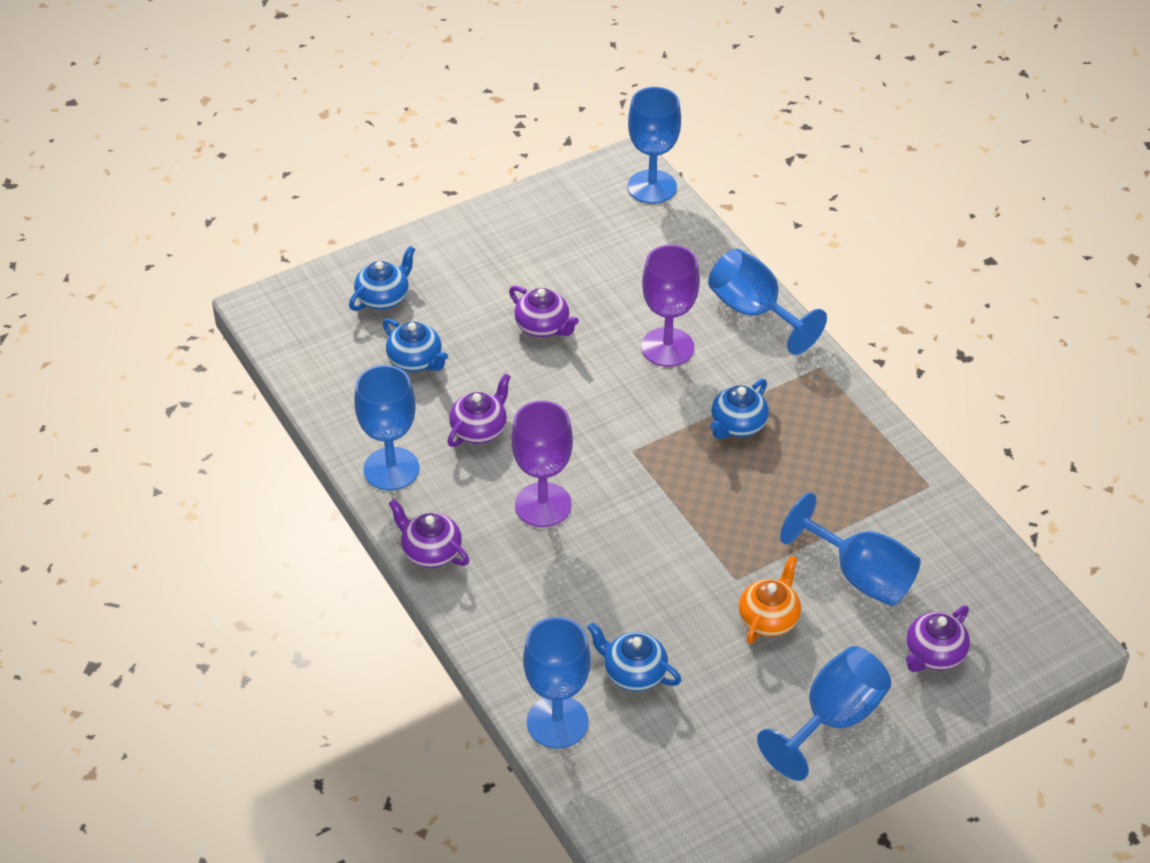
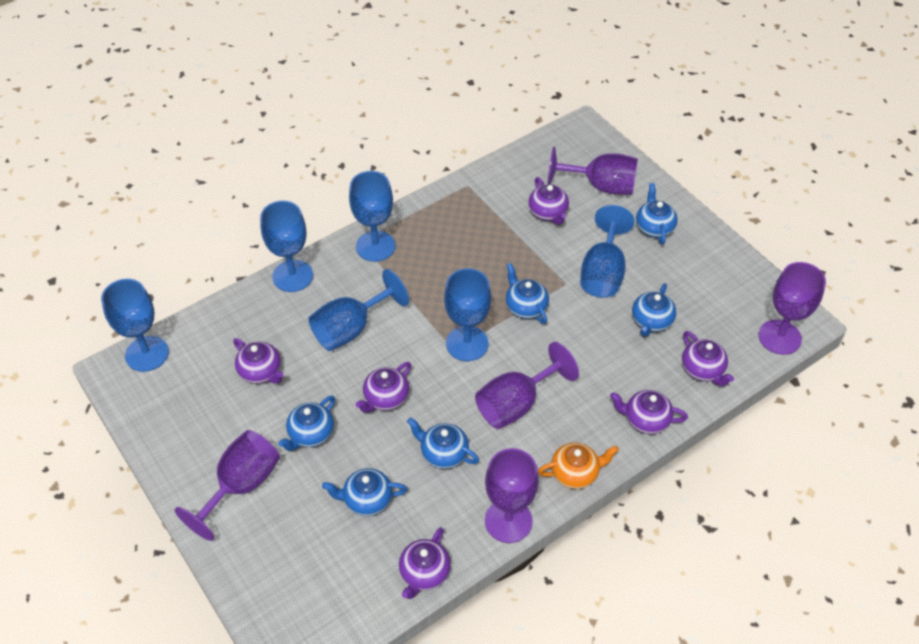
blue teapot: [349,246,415,311] [383,318,448,372] [587,622,682,691] [710,379,769,439] = 4 -> [279,395,335,451] [322,468,407,516] [407,417,479,469] [506,263,549,324] [632,283,676,337] [636,183,678,244] = 6
purple goblet: [511,401,573,527] [641,245,700,367] = 2 -> [175,430,280,541] [475,342,579,429] [485,448,539,543] [548,147,638,195] [759,262,826,355] = 5
purple teapot: [389,499,469,568] [447,373,511,447] [509,286,579,337] [906,606,970,672] = 4 -> [233,338,284,384] [355,362,411,413] [399,527,451,599] [528,177,569,225] [610,390,688,434] [682,331,734,386] = 6

